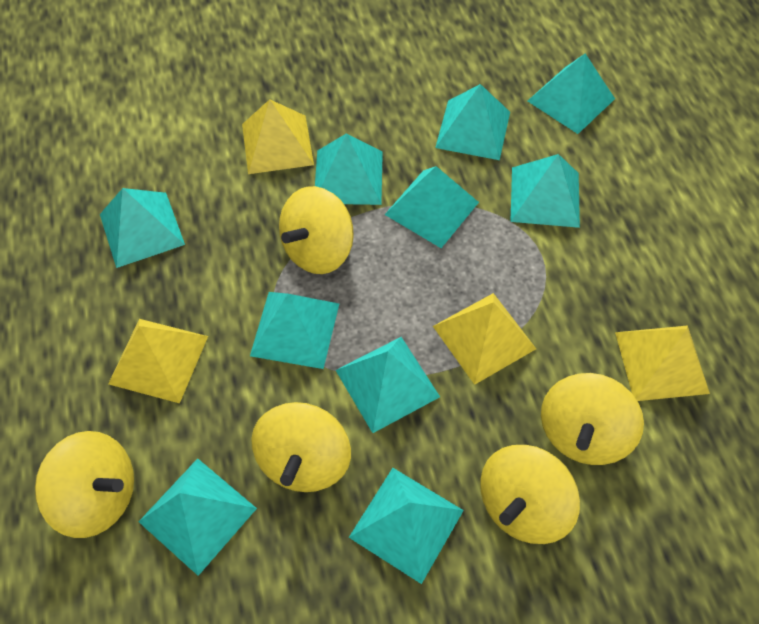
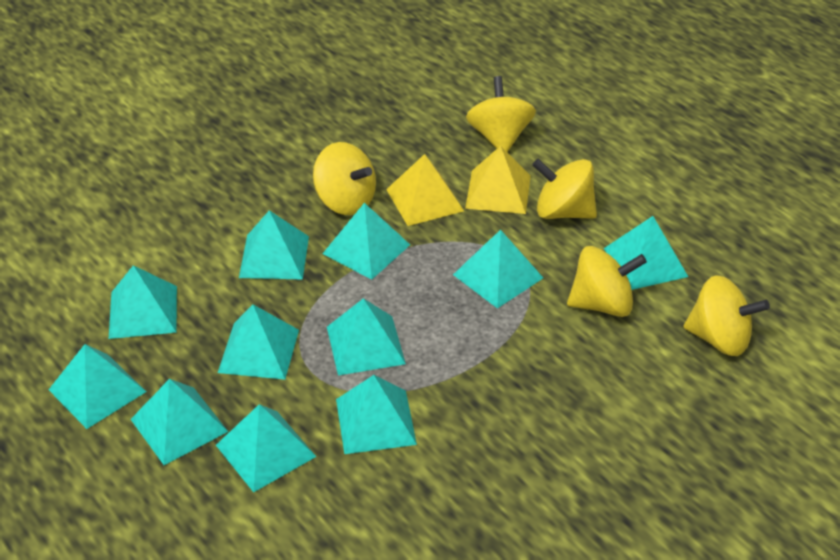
turquoise pyramid: [100,188,185,268] [139,458,257,576] [250,292,339,369] [315,133,383,205] [336,337,440,433] [349,468,464,584] [384,166,479,248] [435,84,510,160] [510,154,580,228] [528,54,615,134] = 10 -> [49,344,146,429] [109,265,177,339] [131,379,228,465] [216,404,317,492] [218,304,299,380] [239,210,309,279] [323,203,410,280] [327,298,406,375] [336,375,417,454] [453,230,543,309] [604,216,688,290] = 11
yellow pyramid: [108,319,208,403] [242,99,314,174] [433,293,536,385] [615,325,710,401] = 4 -> [386,154,464,226] [465,146,531,214] = 2

